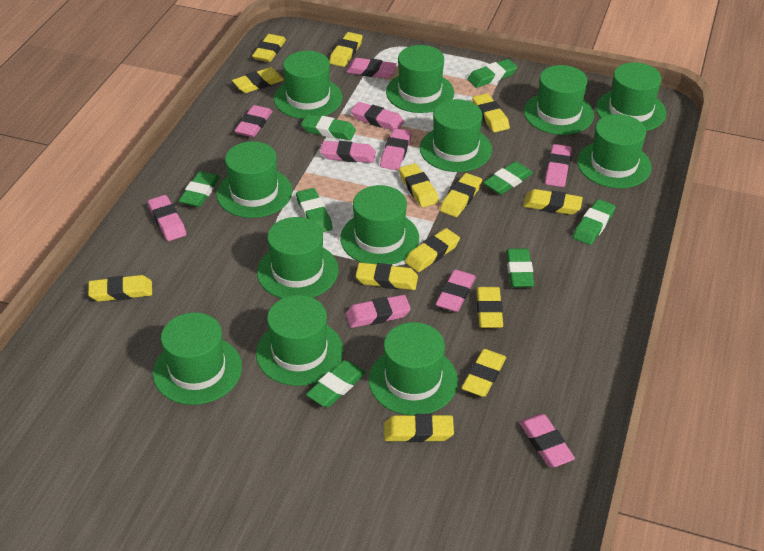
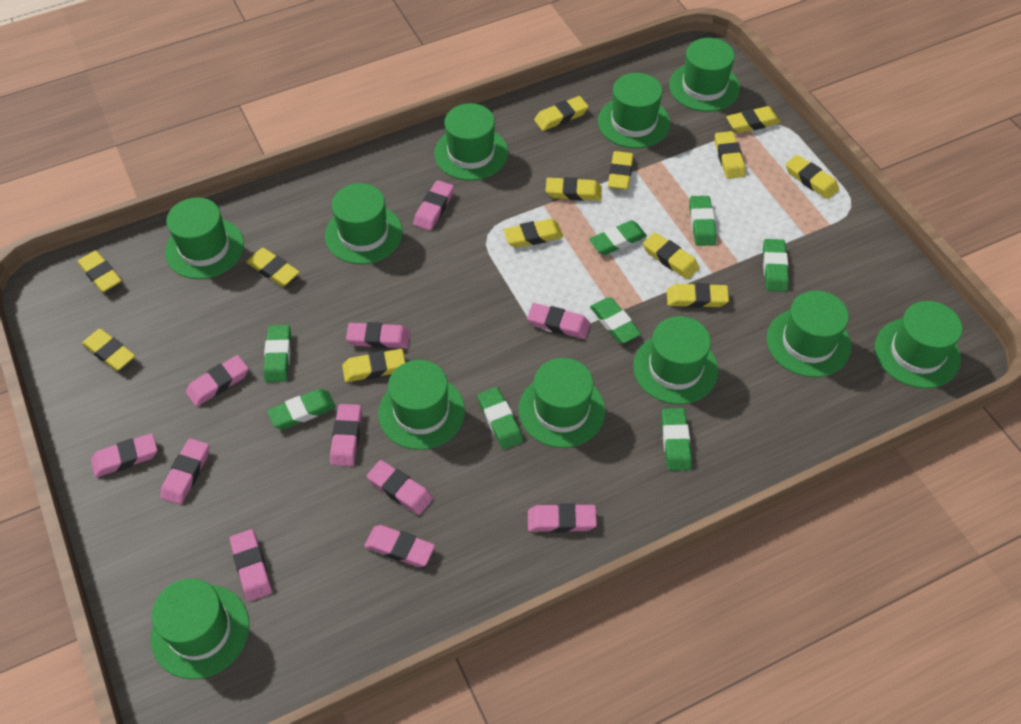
green hat: [153,312,242,405] [216,141,292,218] [256,295,344,386] [257,217,339,299] [274,51,343,119] [340,185,419,265] [368,322,458,415] [386,45,454,113] [420,99,492,172] [524,65,594,135] [577,114,652,188] [596,62,667,131] = 12 -> [151,578,249,679] [165,197,244,279] [325,183,403,264] [378,360,465,450] [434,103,508,181] [519,358,605,448] [598,73,670,148] [633,316,718,404] [669,38,740,112] [767,291,851,378] [875,301,962,388] = 11
pink eraser: [148,195,186,241] [234,105,272,137] [320,141,376,163] [346,58,397,78] [346,295,411,328] [351,102,404,130] [380,128,412,170] [435,270,476,312] [519,414,575,467] [545,144,572,187] = 10 -> [91,433,157,477] [161,439,209,505] [186,355,248,406] [230,529,272,601] [330,404,362,466] [346,322,410,349] [364,525,435,567] [367,460,433,515] [413,180,454,231] [527,303,590,339] [528,503,597,533] = 11

